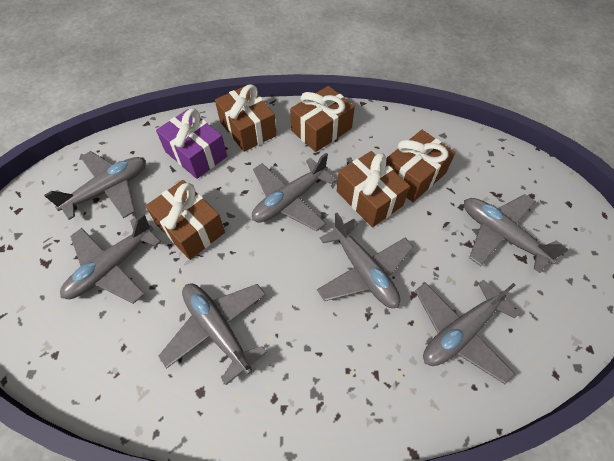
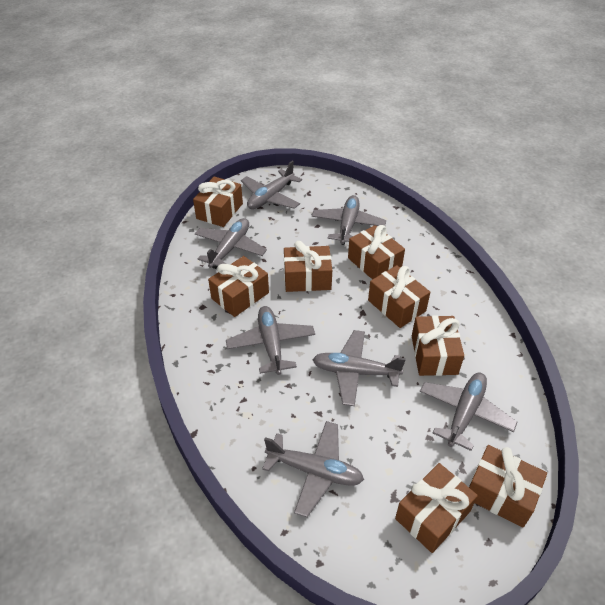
brown gift: [146,180,225,260] [215,84,276,152] [290,86,355,152] [337,151,410,227] [386,130,455,202] = 5 -> [193,177,243,227] [208,256,269,317] [284,241,332,292] [348,225,405,279] [368,265,430,328] [395,463,478,553] [412,315,464,376] [469,445,547,528] = 8
purple gift: [156,109,227,179] = 1 -> none = 0

